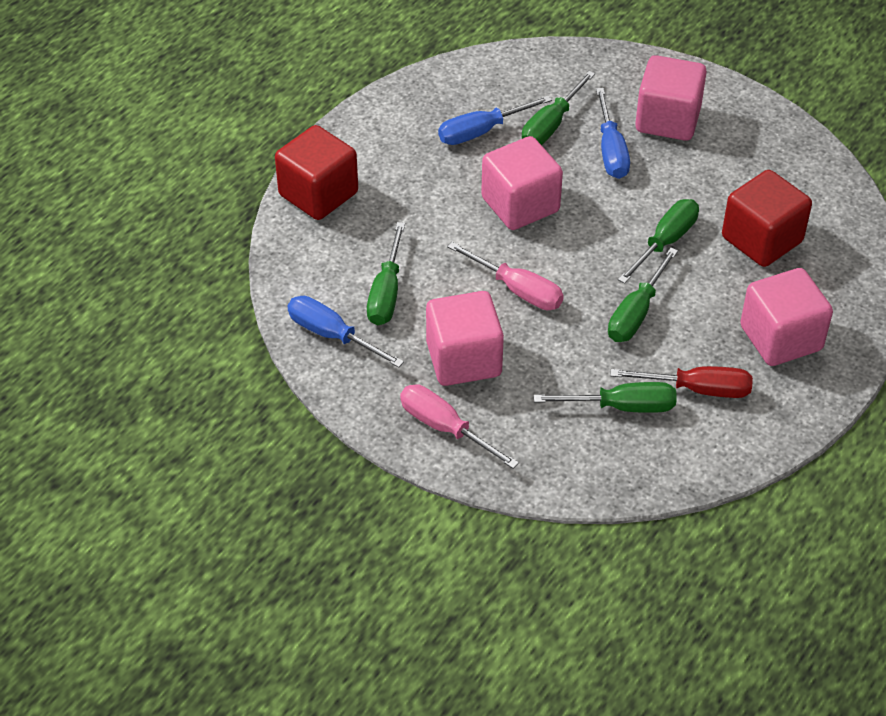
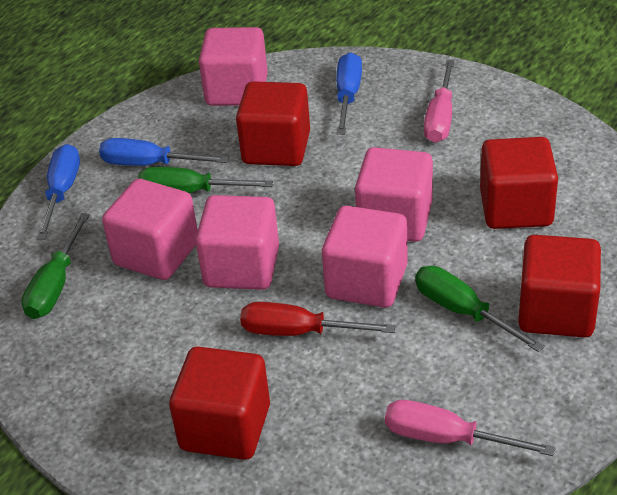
green screwdriver: [367,222,405,325] [522,71,595,145] [534,382,677,413] [608,248,678,342] [618,199,699,284] = 5 -> [21,213,90,319] [138,167,273,193] [415,266,545,352] = 3
pink cube: [426,291,504,386] [481,136,563,230] [635,55,707,141] [740,268,833,366] = 4 -> [102,179,198,280] [195,195,279,290] [199,27,268,106] [322,206,408,308] [355,147,433,242] = 5
red cube: [275,125,358,220] [722,170,812,267] = 2 -> [169,347,270,460] [236,81,310,166] [480,137,558,229] [518,235,601,338] = 4

